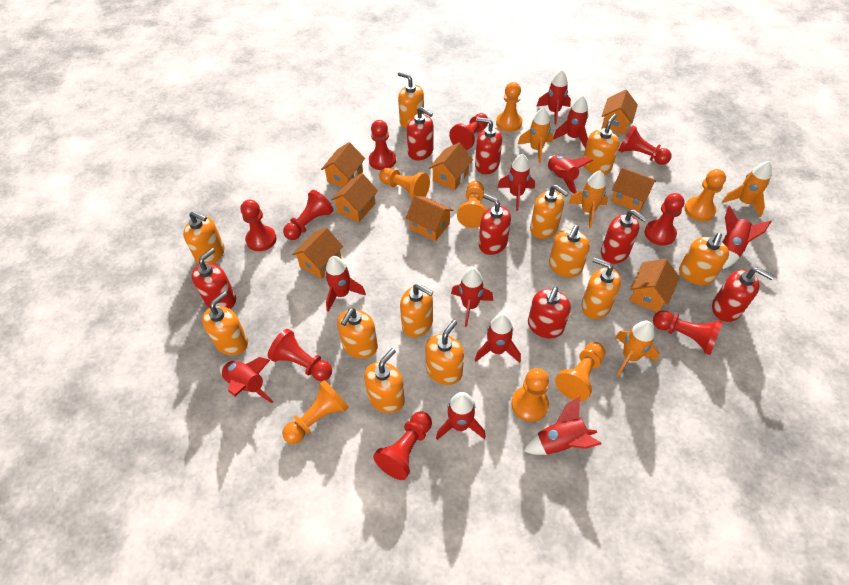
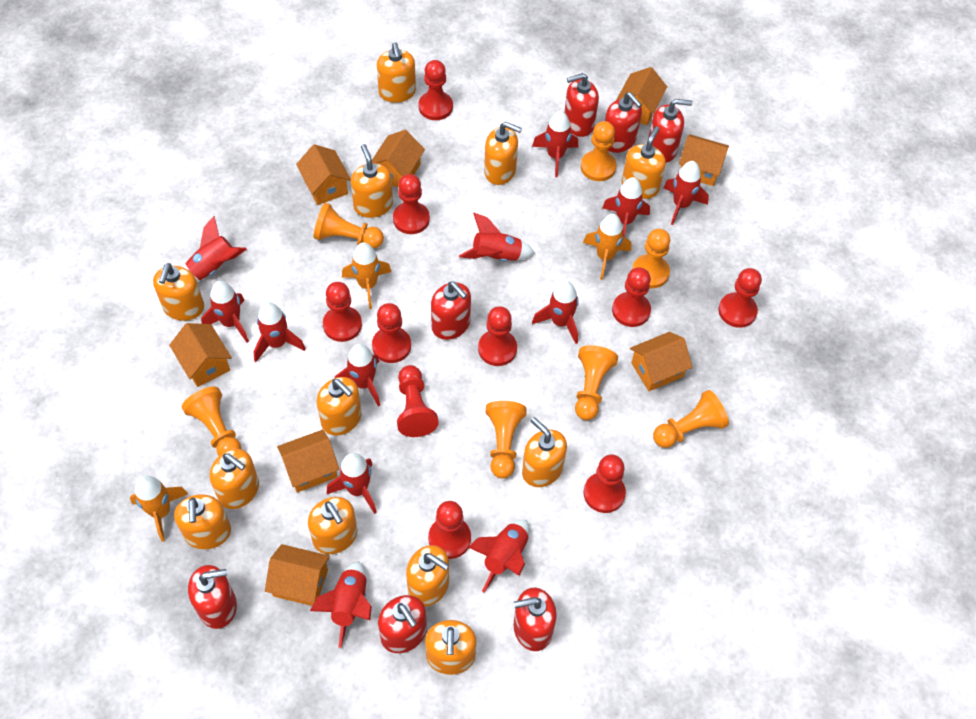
orange rocket: [518,107,553,163] [568,170,608,228] [616,321,659,376] [722,161,772,217] = 4 -> [130,476,188,542] [342,242,391,309] [583,214,631,280] = 3
red pawn: [241,200,277,251] [268,329,332,381] [283,190,333,240] [369,120,396,170] [373,411,432,480] [449,113,488,150] [618,125,671,165] [645,193,685,246] [653,310,723,355] = 9 -> [323,282,362,342] [372,303,411,363] [393,174,430,234] [397,365,439,437] [418,60,453,120] [428,501,471,559] [478,306,517,366] [583,454,626,513] [612,267,651,327] [718,268,762,328] = 10
red rocket: [220,357,274,403] [325,256,366,312] [436,392,486,440] [451,268,493,327] [475,313,521,363] [497,154,535,211] [524,397,601,455] [537,70,571,125] [546,155,593,194] [553,95,588,149] [722,206,772,269] = 11 -> [183,216,247,282] [201,281,249,342] [254,302,306,362] [310,561,372,648] [327,453,377,514] [335,344,380,406] [459,213,535,261] [468,520,529,592] [532,111,578,177] [532,281,579,344] [602,177,650,237] [664,161,709,225] = 12

